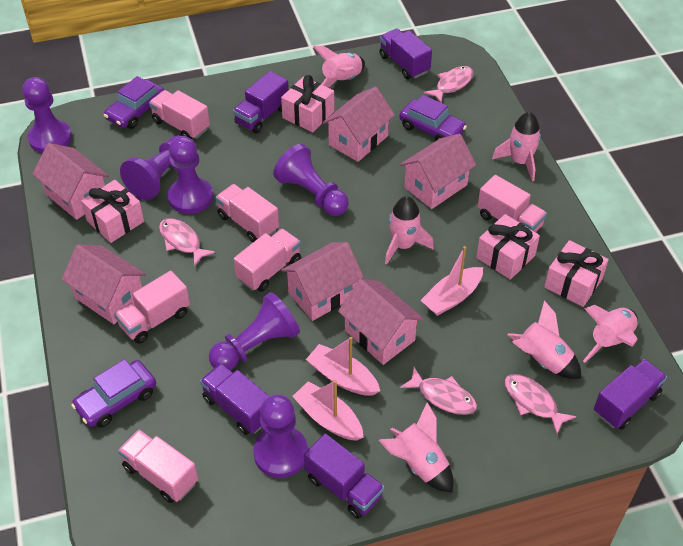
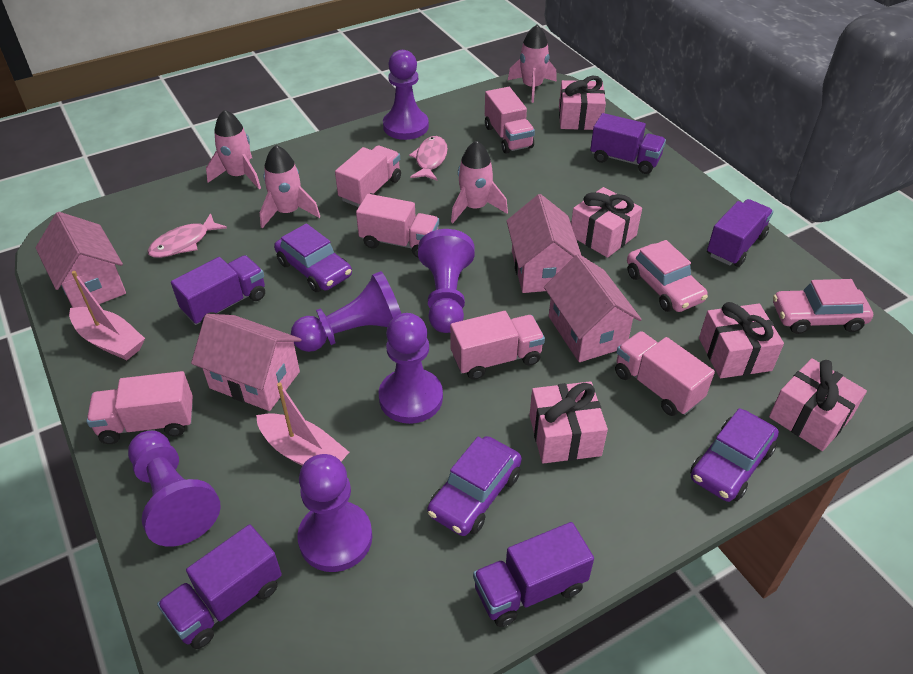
pink boat: [292,380,364,441] [306,337,380,396] [420,246,483,316] = 3 -> [69,271,145,360] [256,383,349,465] = 2
pink car: none = 0 -> [627,240,708,312] [773,279,873,334] = 2
pink fish: [159,218,215,267] [400,367,477,415] [424,66,474,103] [505,374,576,434] = 4 -> [147,213,227,258] [409,136,448,181] = 2
pink gift: [81,180,144,243] [281,75,334,132] [476,214,540,280] [544,240,609,307] = 4 -> [529,381,608,464] [559,76,606,130] [571,187,642,258] [699,302,784,378] [769,358,867,451] = 5
pink house: [33,143,109,220] [62,245,146,324] [281,242,364,321] [323,87,395,162] [338,279,424,365] [400,134,476,209] = 6 -> [35,212,126,308] [191,314,302,411] [507,194,582,293] [544,254,642,362] = 4
pink rocket: [313,46,365,88] [379,402,454,493] [385,196,434,265] [492,112,541,181] [508,300,581,379] [583,305,638,363] = 6 -> [206,110,261,189] [260,145,320,228] [451,140,508,223] [508,25,557,103] = 4

